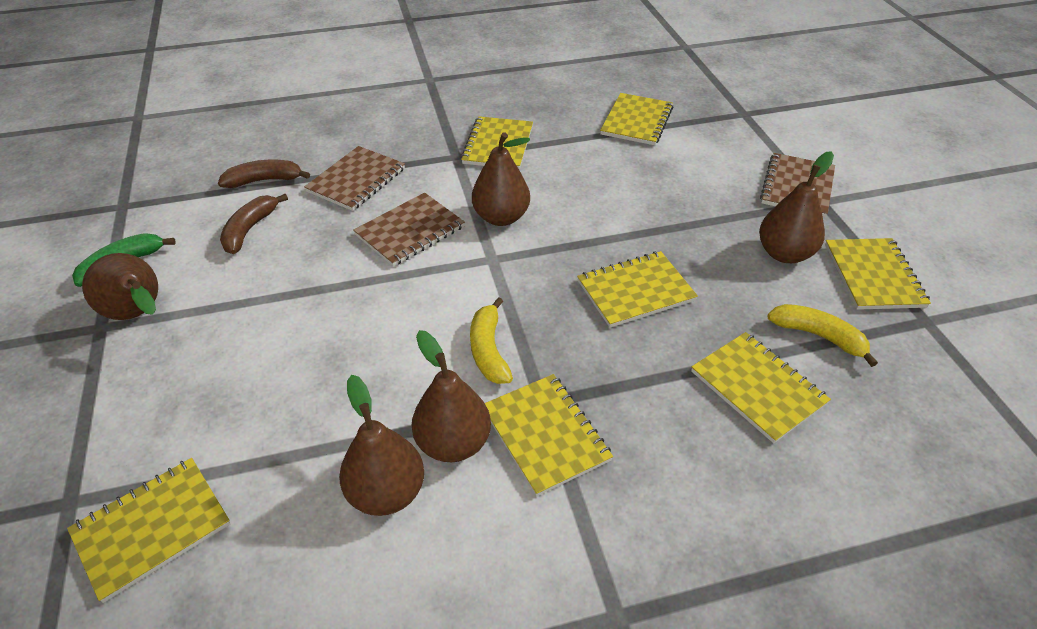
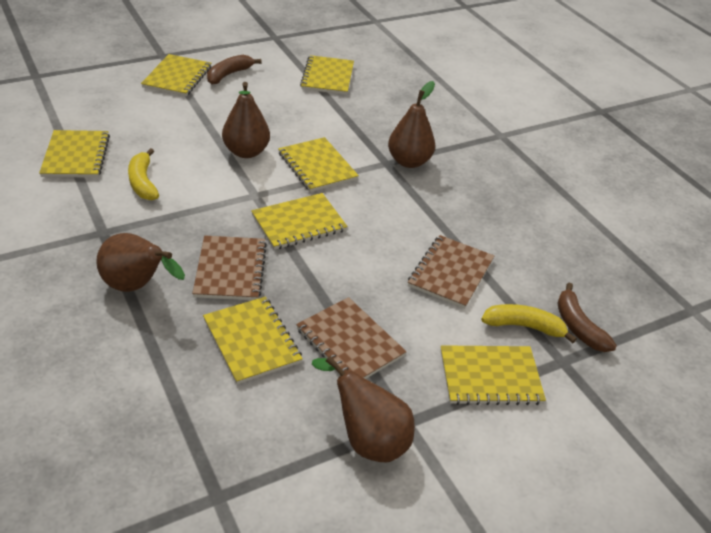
brown pear: [82,253,158,320] [339,375,424,516] [412,330,491,462] [472,132,530,226] [759,151,834,263] = 5 -> [96,233,185,292] [222,82,270,158] [312,356,415,462] [388,81,435,168] = 4
green banana: [72,233,176,287] = 1 -> none = 0

